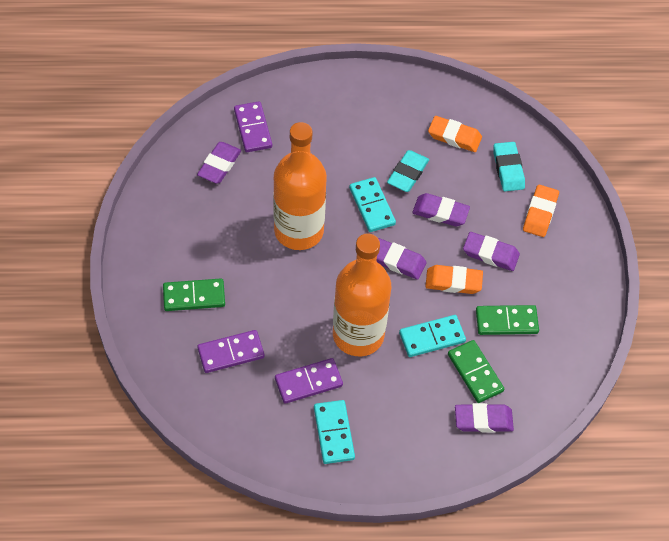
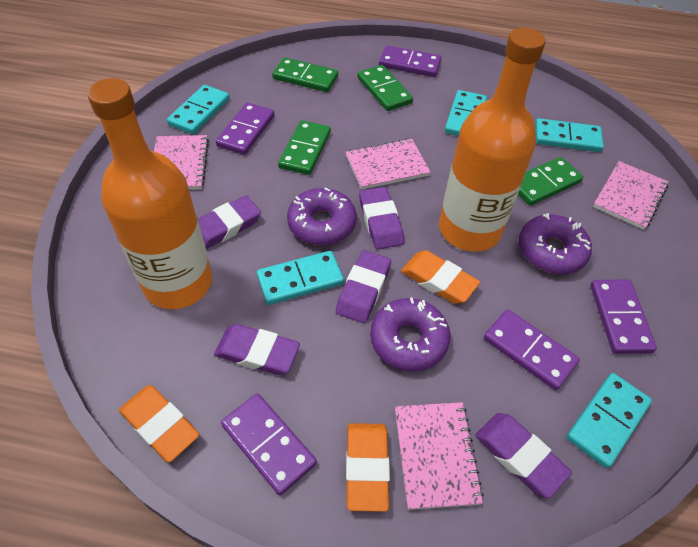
green domino: [163,278,225,311] [448,340,504,403] [476,305,539,335] = 3 -> [272,57,338,92] [278,120,331,175] [357,65,413,111] [518,157,583,206] = 4
pink notebook: none = 0 -> [154,135,209,189] [346,138,431,190] [395,402,484,510] [593,161,669,230] = 4
purple domino: [197,330,265,373] [234,101,272,152] [275,358,343,404] = 3 -> [216,102,275,155] [221,393,317,495] [379,45,441,77] [484,309,580,390] [590,280,657,354] = 5
purple donut: none = 0 -> [287,188,357,245] [370,297,451,372] [519,213,592,274] = 3
turquoise domino: [314,400,355,464] [349,177,396,232] [399,315,466,357] = 3 -> [167,85,230,135] [257,251,344,305] [445,90,487,136] [535,118,604,152] [566,373,652,468] = 5
turquoise eraser: [387,150,429,192] [493,142,525,191] = 2 -> none = 0

